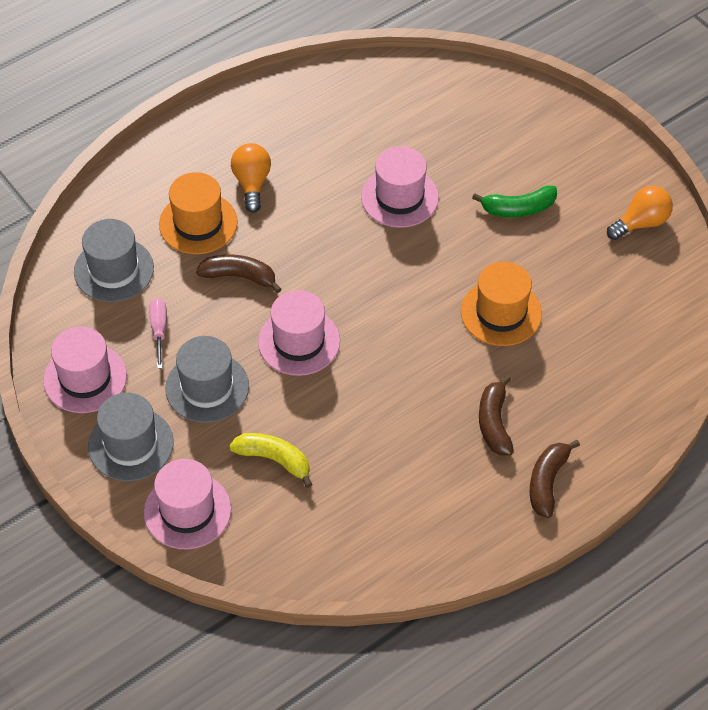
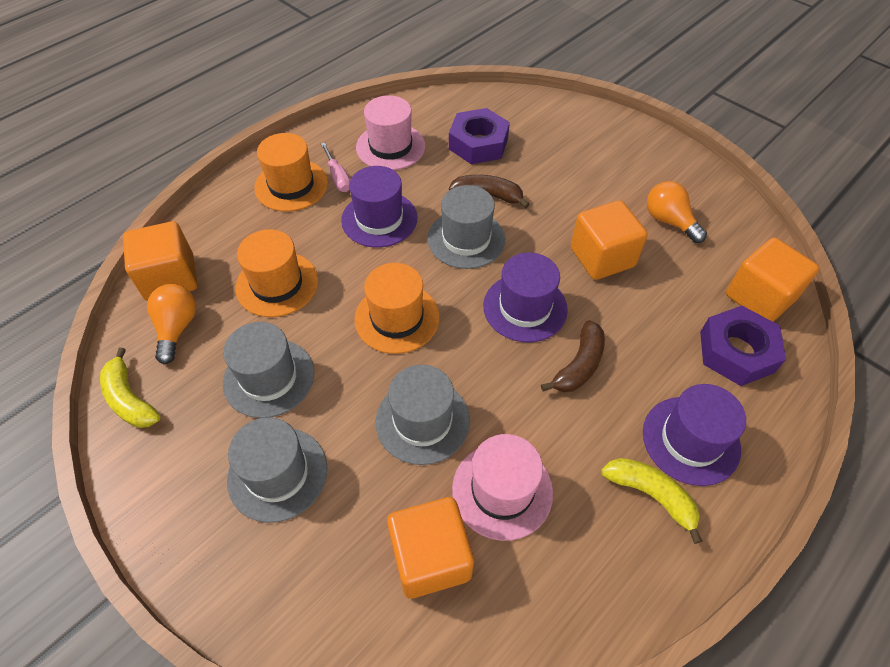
brown banana: [196,255,281,293] [479,375,514,456] [530,440,580,518] = 3 -> [449,175,530,208] [541,320,605,392] = 2
green banana: [472,186,557,217] = 1 -> none = 0
grey hat: [74,219,154,302] [88,393,174,481] [165,336,249,423] = 3 -> [223,322,314,418] [227,417,327,523] [376,365,470,465] [427,185,505,269] = 4
orange cube: none = 0 -> [123,221,197,301] [387,497,474,599] [570,200,648,280] [726,238,819,322] = 4
orange hat: [159,172,238,254] [461,261,542,346] = 2 -> [236,229,318,317] [254,133,328,212] [354,263,440,354] = 3
pink hat: [43,326,127,413] [144,459,231,550] [258,290,340,376] [361,146,439,228] = 4 -> [356,95,425,170] [452,434,553,541] = 2
purple hat: none = 0 -> [341,166,417,248] [483,252,568,342] [643,384,746,486] = 3
purple nut: none = 0 -> [449,108,510,164] [700,306,786,386] = 2
yellow banana: [229,433,313,488] = 1 -> [100,348,160,428] [601,458,703,544] = 2

